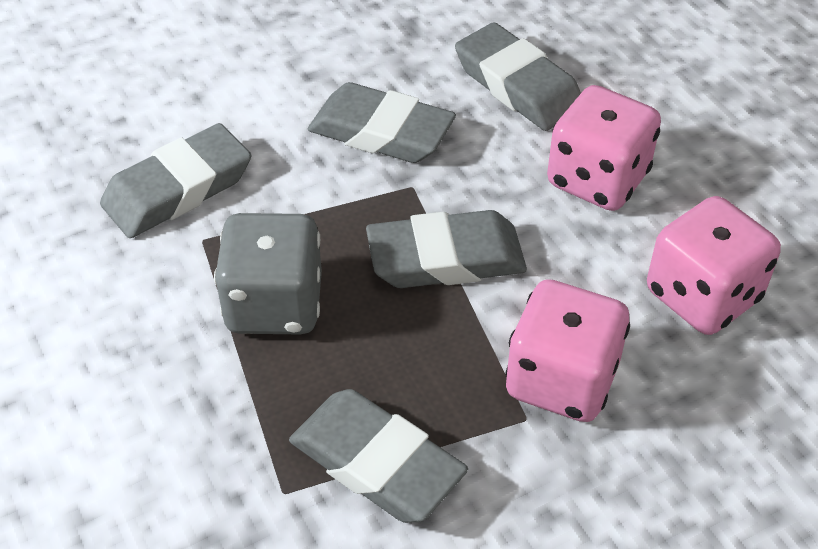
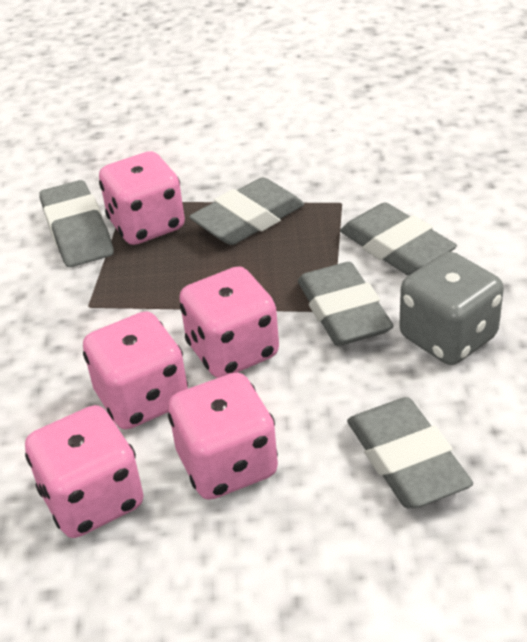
pink dice: [505,279,630,422] [547,85,661,211] [647,196,781,335] = 3 -> [25,405,144,538] [83,311,188,429] [99,151,185,245] [168,373,278,500] [179,266,279,378] = 5

